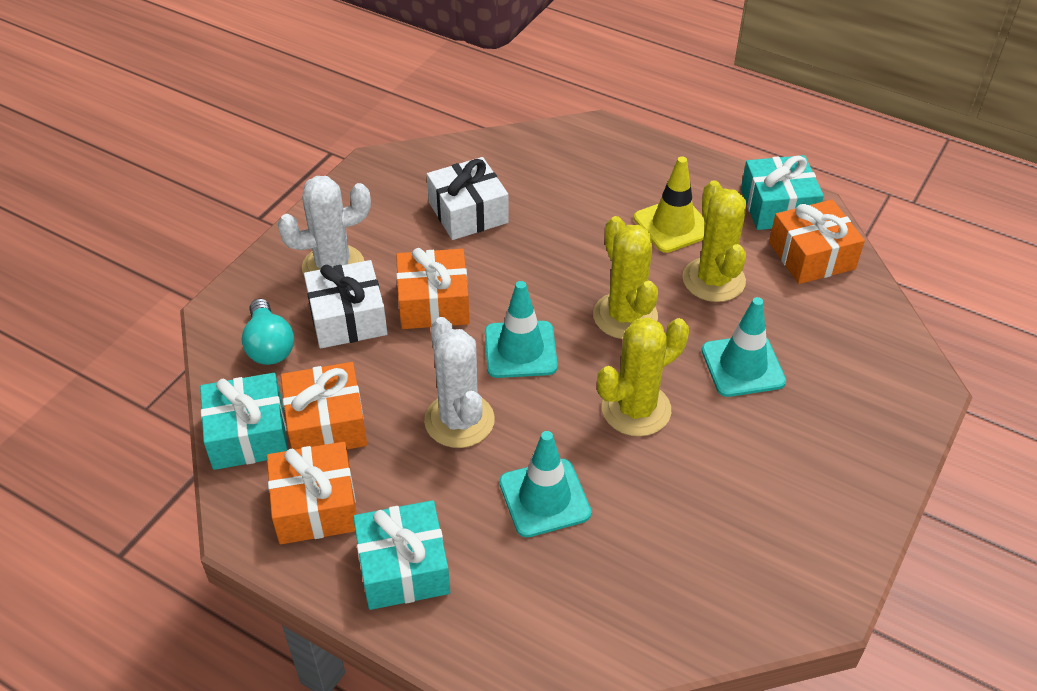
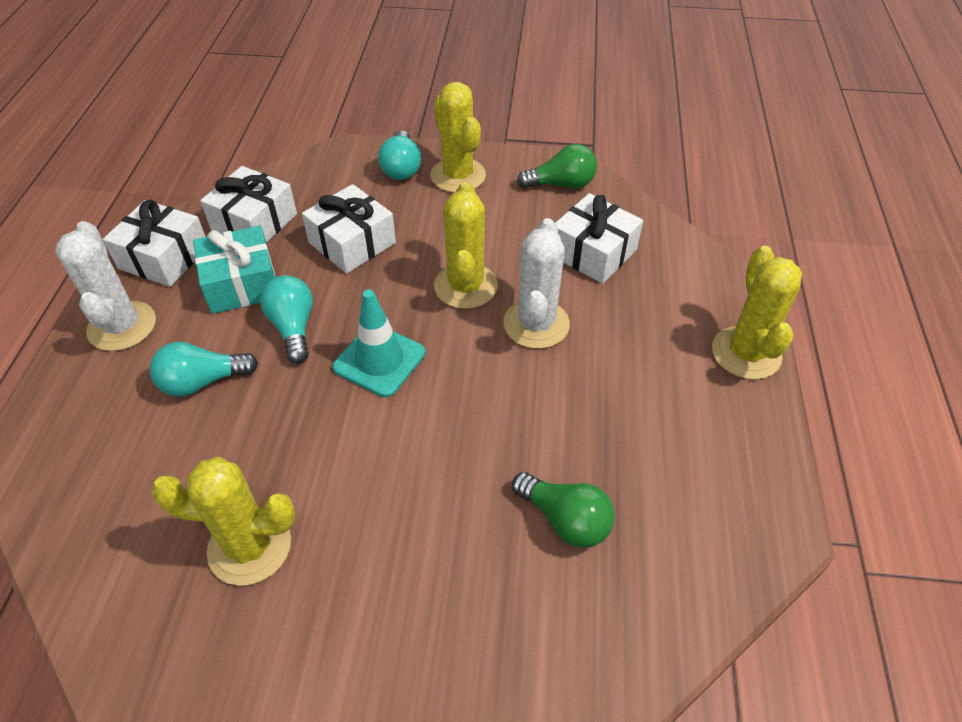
green light bulb: none = 0 -> [512,472,615,548] [517,144,597,189] = 2
orange gift: [267,442,357,544] [281,362,367,450] [396,248,470,329] [769,200,865,284] = 4 -> none = 0
turquoise gift: [200,373,288,470] [353,500,450,610] [741,155,824,230] = 3 -> [193,226,276,314] = 1
turquoise light bulb: [242,299,294,365] = 1 -> [150,342,258,397] [260,275,313,364] [378,130,421,180] = 3
turquoise traffic cone: [485,281,558,378] [499,431,592,537] [702,297,786,397] = 3 -> [333,289,425,397] = 1
white gift: [304,260,388,349] [427,157,509,240] = 2 -> [103,200,206,287] [200,166,297,243] [302,184,396,274] [555,193,643,284] = 4
yellow cactus: [593,216,658,339] [597,317,689,437] [682,180,746,302] = 3 -> [151,457,295,586] [430,82,486,193] [434,182,498,309] [712,246,802,380] = 4
yellow traffic cone: [634,157,706,253] = 1 -> none = 0

